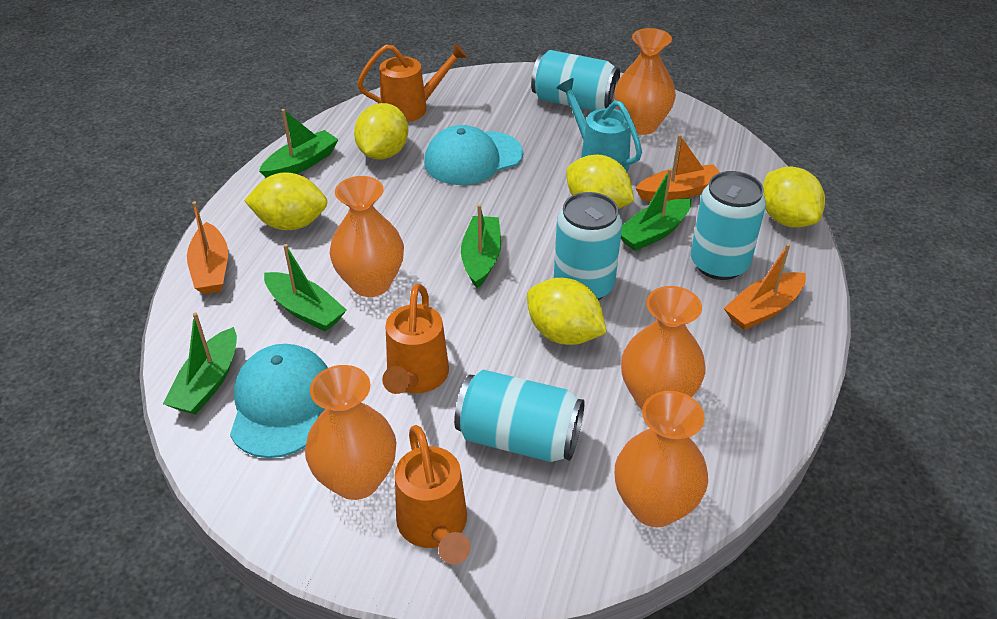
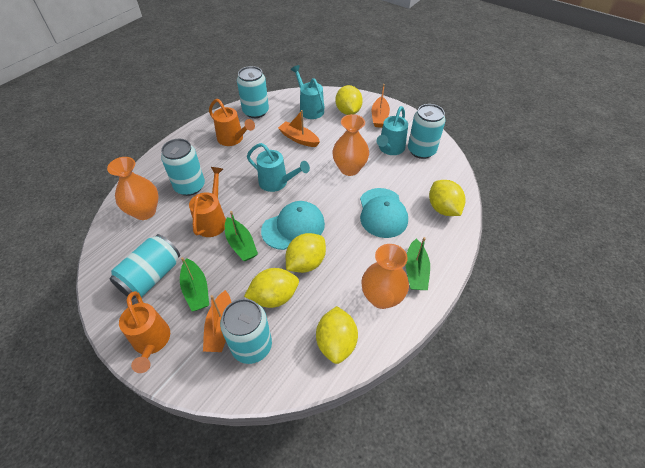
green boat: [163,312,237,415] [259,109,339,178] [264,244,346,331] [461,204,501,288] [621,168,692,251] = 5 -> [180,257,209,312] [225,211,258,261] [406,237,430,290] = 3
orange vase: [305,365,396,500] [330,176,404,297] [614,28,676,135] [615,391,708,527] [621,286,706,409] = 5 -> [107,157,159,220] [332,114,369,176] [361,244,409,309] = 3
turquoise can: [454,370,585,462] [531,50,620,111] [554,192,622,300] [691,171,766,280] = 4 -> [109,234,180,300] [161,139,205,196] [220,299,272,364] [237,66,269,118] [408,104,446,159] = 5
turquoise watering can: [556,78,642,171] = 1 -> [247,143,310,192] [291,65,325,119] [377,106,408,155] = 3

